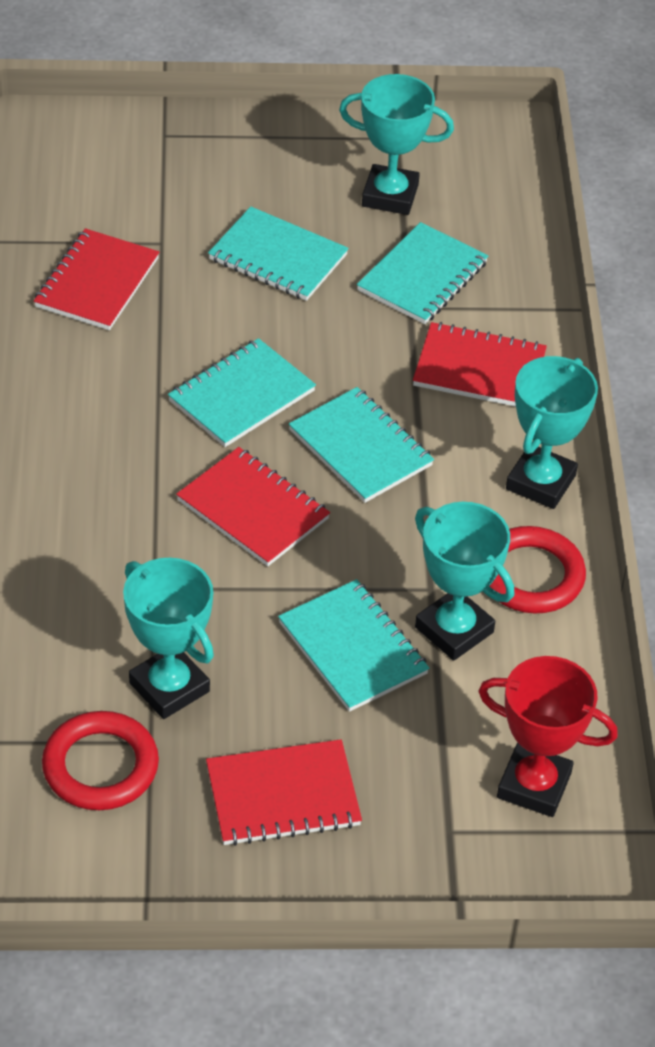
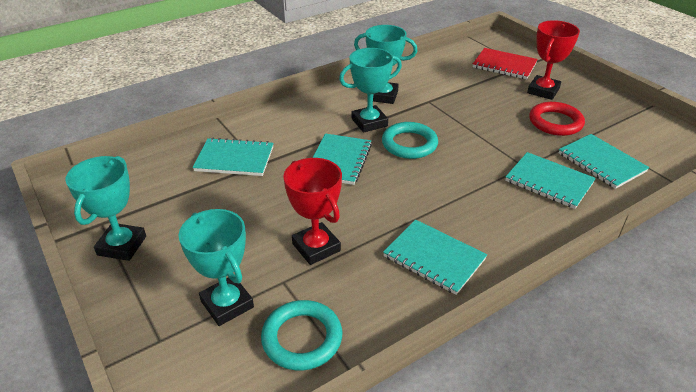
red notebook: [34,228,159,330] [176,447,330,566] [206,739,362,846] [413,322,547,407] = 4 -> [473,48,538,79] = 1
red ring: [42,711,159,810] [490,526,586,614] = 2 -> [529,102,585,136] = 1
red trophy: [478,656,618,817] = 1 -> [283,158,342,265] [527,20,580,100] = 2
turquoise ring: none = 0 -> [261,300,342,370] [382,122,438,159] = 2

